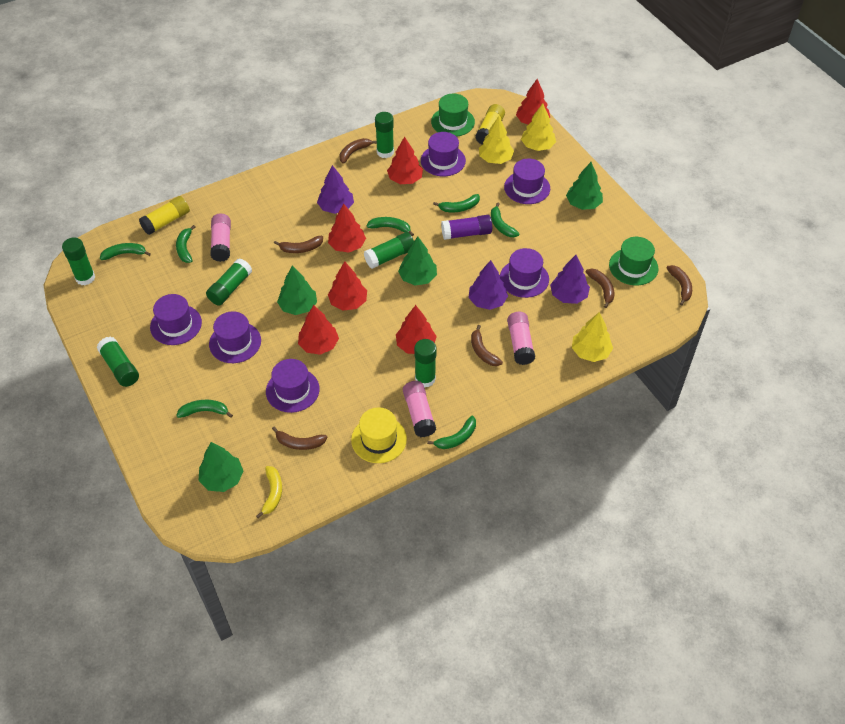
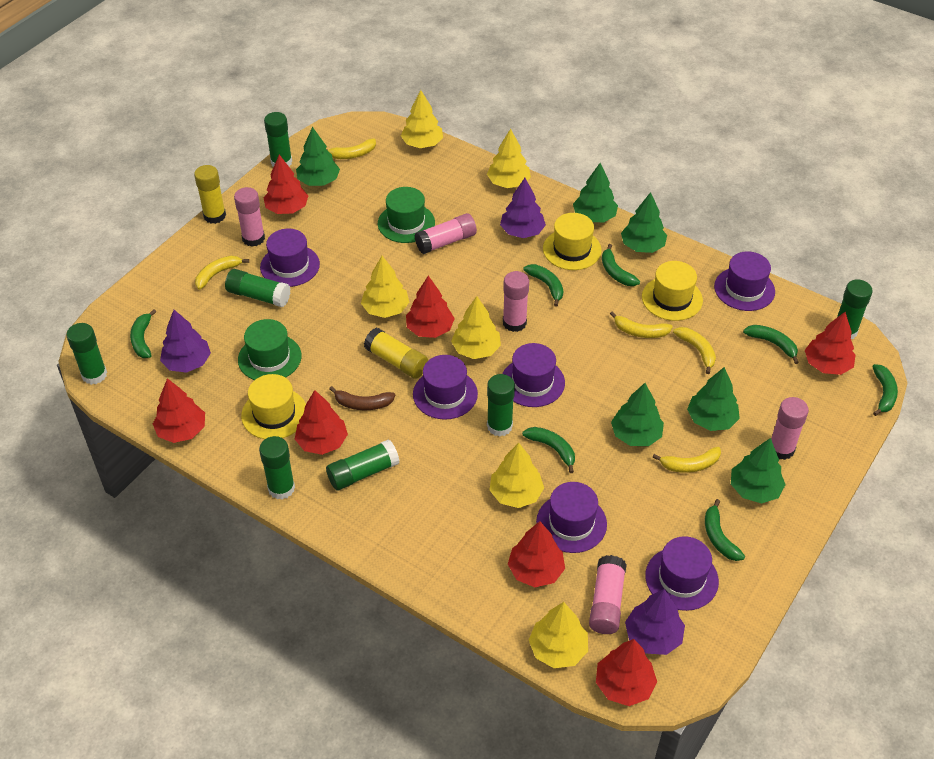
brown banana: [272,427,327,450] [274,236,323,253] [339,138,377,163] [471,325,503,366] [586,269,614,308] [667,265,692,306] = 6 -> [329,386,395,410] = 1
green glue stick: [62,238,95,285] [97,337,139,387] [206,258,252,306] [364,232,414,269] [375,112,394,158] [414,339,437,387] = 6 -> [66,323,107,385] [225,269,290,307] [259,436,295,499] [264,112,292,167] [326,439,400,490] [487,374,515,437] [837,279,873,339] = 7
green tree: [198,442,243,492] [277,266,317,315] [398,237,437,286] [566,162,603,210] = 4 -> [296,127,340,186] [573,163,618,223] [611,383,664,446] [621,192,667,253] [687,367,740,431] [731,438,786,504] = 6
pink glue stick: [210,213,231,262] [403,381,436,437] [507,312,535,365] = 3 -> [234,187,265,247] [414,213,477,254] [503,271,529,332] [589,555,627,634] [771,397,809,460] = 5
purple glue stick: [441,215,492,240] = 1 -> none = 0
red tree: [298,305,339,355] [328,204,366,253] [328,261,367,310] [387,137,423,184] [396,305,437,354] [516,79,550,125] = 6 -> [153,378,205,443] [263,155,308,214] [295,390,348,455] [406,276,455,338] [508,521,565,587] [596,639,657,706] [805,312,855,375] = 7
yellow banana: [256,466,282,519] = 1 -> [195,256,249,290] [326,139,376,159] [610,311,673,338] [653,447,721,473] [673,327,716,374] = 5
yellow hat: [351,407,407,463] = 1 -> [241,374,306,439] [543,213,602,270] [642,261,703,321] = 3
yellow tree: [479,116,514,164] [521,103,556,151] [572,312,613,362] = 3 -> [361,256,409,318] [401,90,443,148] [451,296,501,359] [487,129,531,188] [489,443,544,508] [529,602,588,668] = 6

